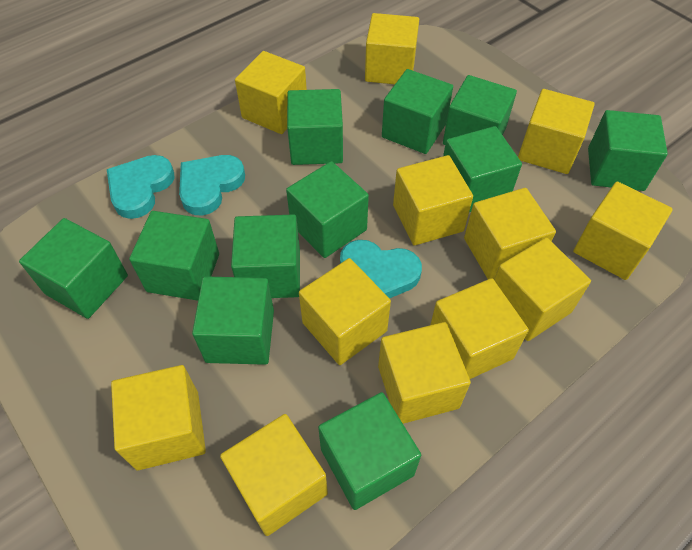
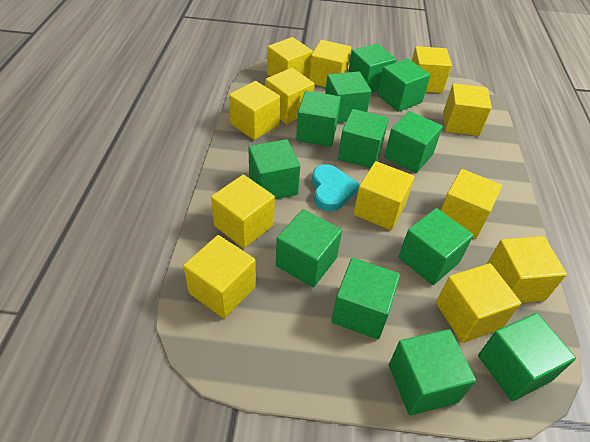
green cube: [19,218,128,319] [129,211,219,301] [192,276,274,365] [231,215,300,298] [286,161,369,258] [287,89,343,165] [318,392,421,510] [382,69,453,154] [443,75,517,145] [443,126,522,212] [588,110,668,191] = 11 -> [248,139,300,199] [276,209,342,287] [296,91,341,147] [325,71,371,123] [331,258,400,339] [338,109,389,168] [349,43,396,92] [378,59,430,112] [384,111,443,173] [389,329,476,415] [399,208,474,285] [478,313,576,401] = 12
turquoise heart: [107,155,175,219] [179,155,245,215] [340,240,422,298] = 3 -> [312,164,359,211] = 1

